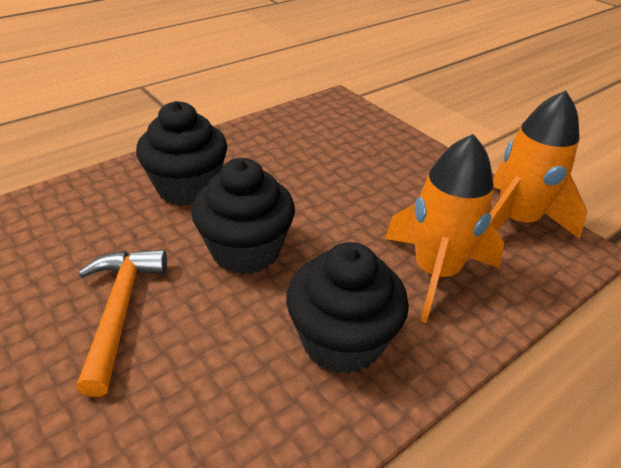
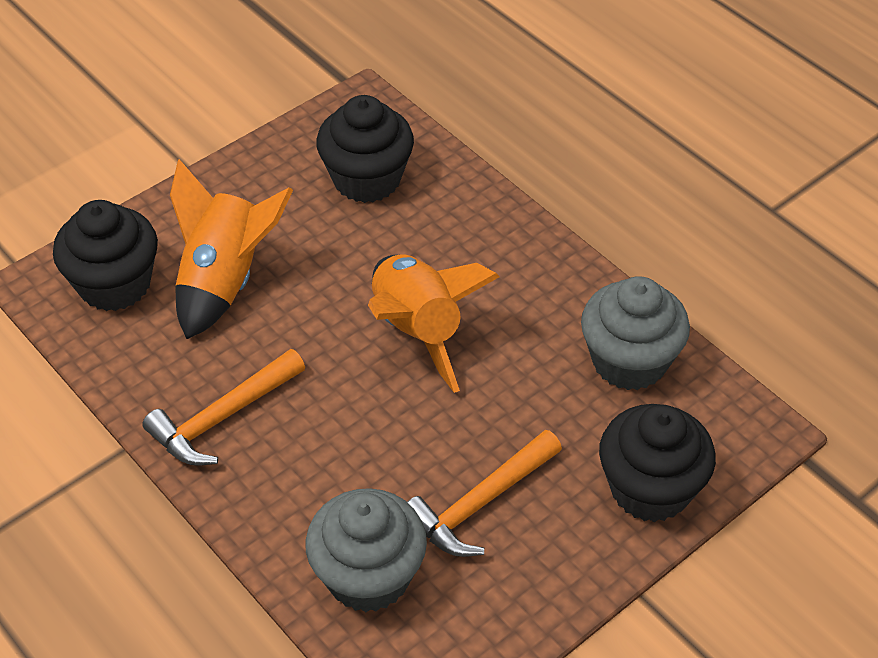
grey cupcake: none = 0 -> [305,488,427,612] [581,276,690,390] = 2
orange hammer: [76,249,167,397] = 1 -> [142,349,305,466] [407,430,562,557] = 2

